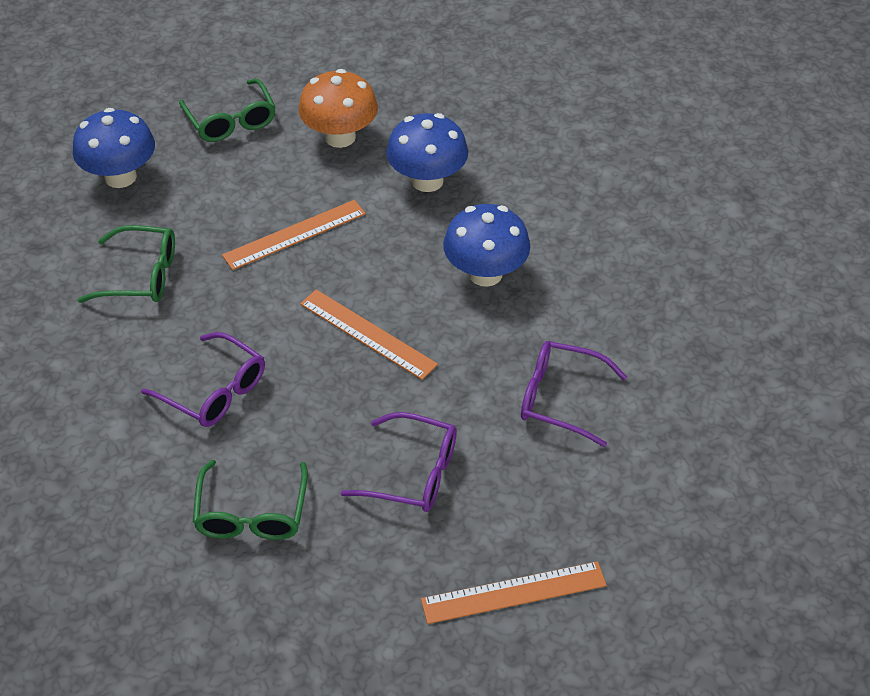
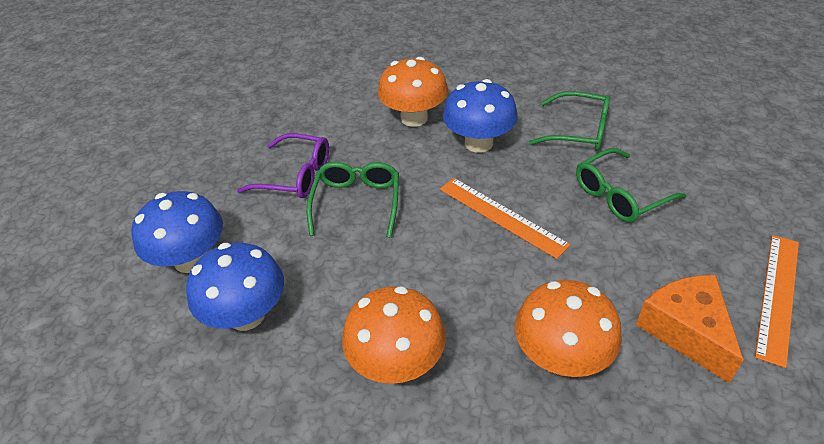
orange cheese: none = 0 -> [636,275,744,383] = 1
orange mushroom: [299,69,378,148] = 1 -> [342,286,446,384] [378,57,448,127] [515,280,622,377] = 3
orange ruler: [222,200,366,270] [300,290,438,380] [421,561,607,624] = 3 -> [440,178,571,259] [755,235,799,368] = 2
purple glasses: [141,332,265,427] [341,412,457,512] [521,341,627,447] = 3 -> [237,133,329,198] = 1

